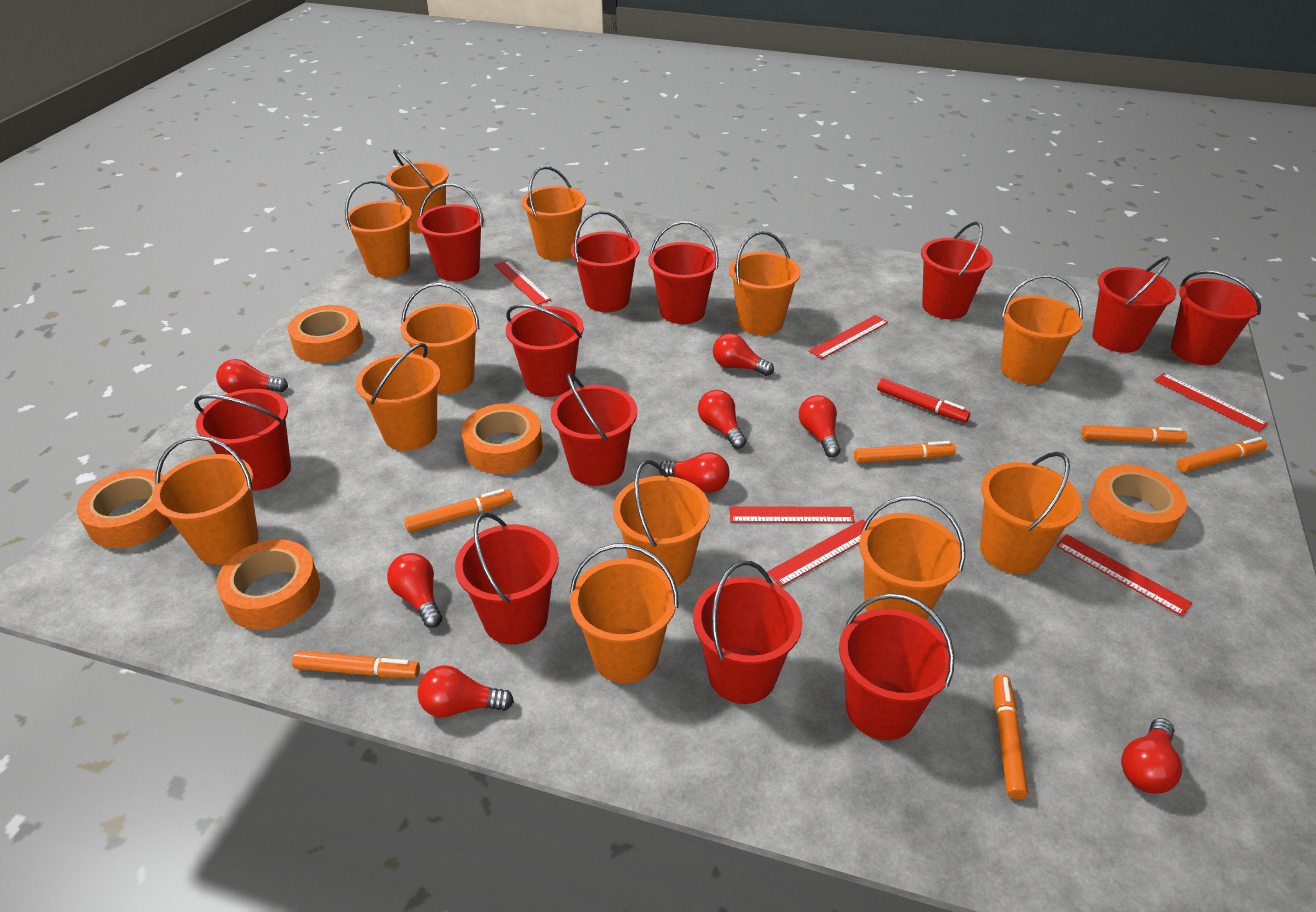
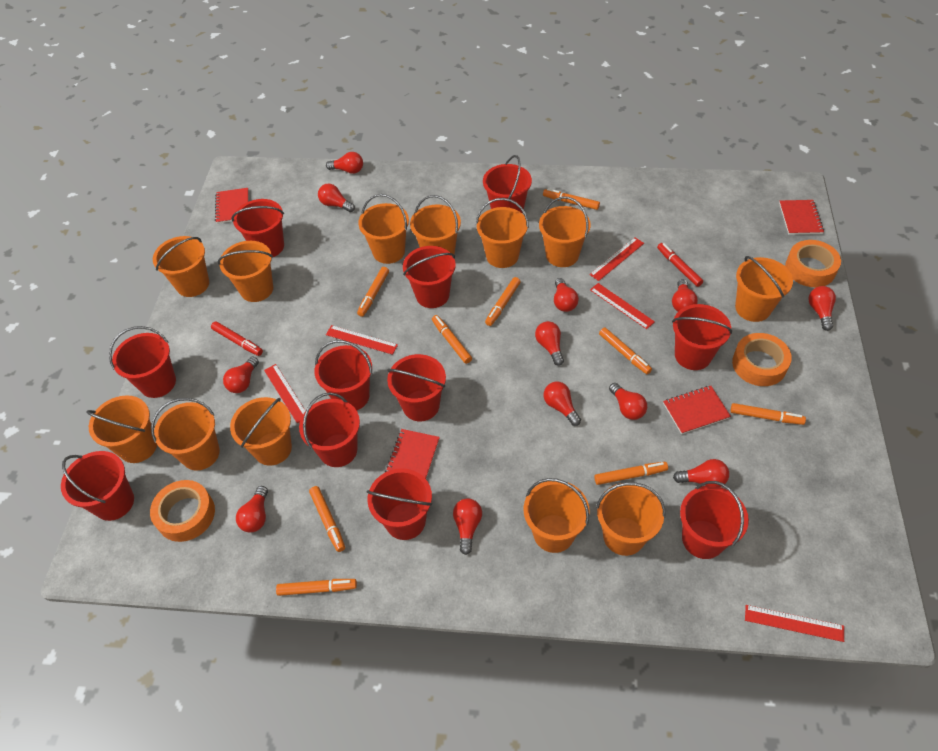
orange marker: [292,651,420,678] [404,489,513,533] [854,441,956,463] [994,674,1028,799] [1081,425,1187,443] [1177,437,1267,472] = 6 -> [276,579,357,596] [309,486,345,552] [357,267,389,317] [432,315,472,364] [485,277,521,326] [543,189,600,210] [594,462,668,485] [599,327,652,374] [731,403,806,425] = 9
orange tape: [76,469,172,548] [216,539,320,630] [288,305,363,363] [461,403,543,474] [1088,465,1187,544] = 5 -> [150,480,215,542] [732,333,792,386] [785,240,841,287] = 3
red bucket: [194,389,291,491] [417,183,484,281] [455,512,559,645] [506,304,584,397] [551,373,637,486] [571,211,640,312] [648,221,719,324] [693,561,803,704] [839,593,955,740] [921,221,993,319] [1092,256,1176,353] [1171,270,1261,365] = 12 -> [61,451,134,521] [109,326,176,398] [231,199,284,257] [299,392,360,467] [314,340,373,411] [367,468,432,540] [387,354,446,421] [403,246,456,308] [483,155,532,214] [672,304,732,370] [680,481,749,559] = 11
red light bulb: [216,359,288,394] [387,553,442,628] [417,665,514,718] [659,452,730,493] [698,390,746,449] [713,333,774,376] [799,395,840,457] [1121,718,1182,794] = 8 -> [223,356,259,393] [236,486,268,532] [318,183,355,212] [326,152,363,174] [453,498,482,555] [535,321,564,366] [544,382,581,426] [554,278,579,312] [609,383,647,420] [672,279,698,312] [673,459,729,487] [808,286,836,331] = 12
red marker: [877,378,970,423] = 1 -> [211,321,263,356] [657,243,703,287] = 2
red notebook: none = 0 -> [215,188,249,224] [385,429,440,479] [663,386,731,434] [779,200,824,235] = 4
red ruler: [494,260,551,305] [729,506,855,523] [767,519,865,587] [809,315,888,359] [1056,534,1192,616] [1154,373,1268,432] = 6 -> [264,364,306,423] [326,325,398,355] [589,237,644,281] [590,283,655,329] [745,605,844,642] = 5

